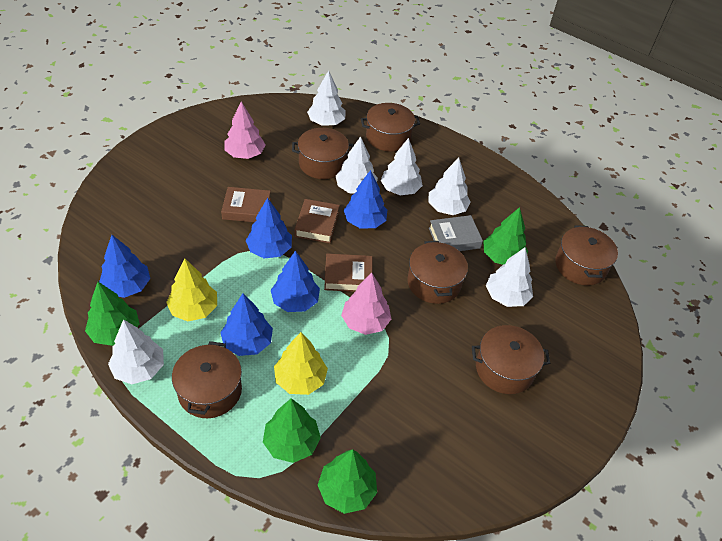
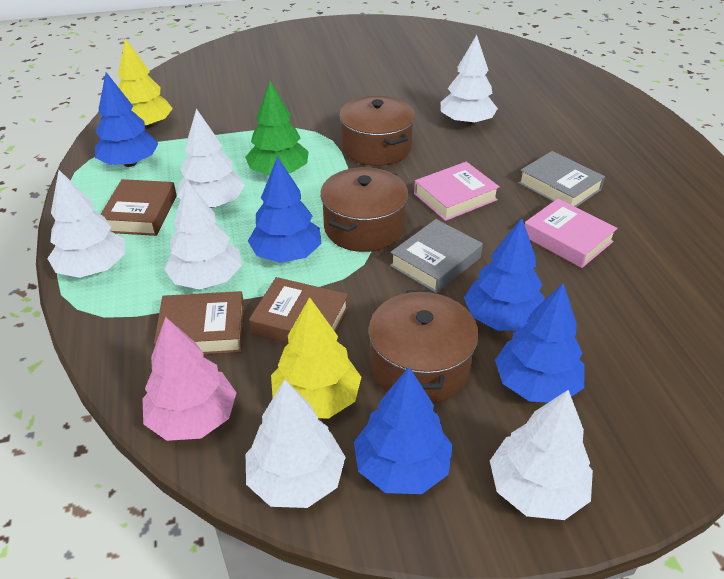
brown pot: [172,341,242,418] [292,128,354,179] [361,103,420,151] [407,241,468,304] [472,325,550,394] [555,225,618,285] = 6 -> [320,167,408,252] [339,96,415,166] [368,291,479,404] = 3
green tree: [85,282,140,346] [263,398,321,463] [318,449,377,514] [484,207,528,265] = 4 -> [245,81,309,175] = 1
grey book: [429,215,483,251] = 1 -> [390,219,483,293] [518,151,605,207] = 2
pink book: none = 0 -> [414,162,500,221] [525,199,618,268] = 2
pink tree: [224,101,266,159] [341,273,391,335] = 2 -> [142,317,236,441] = 1

